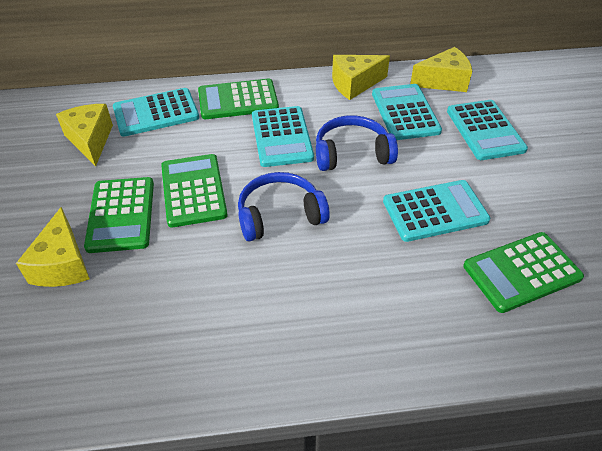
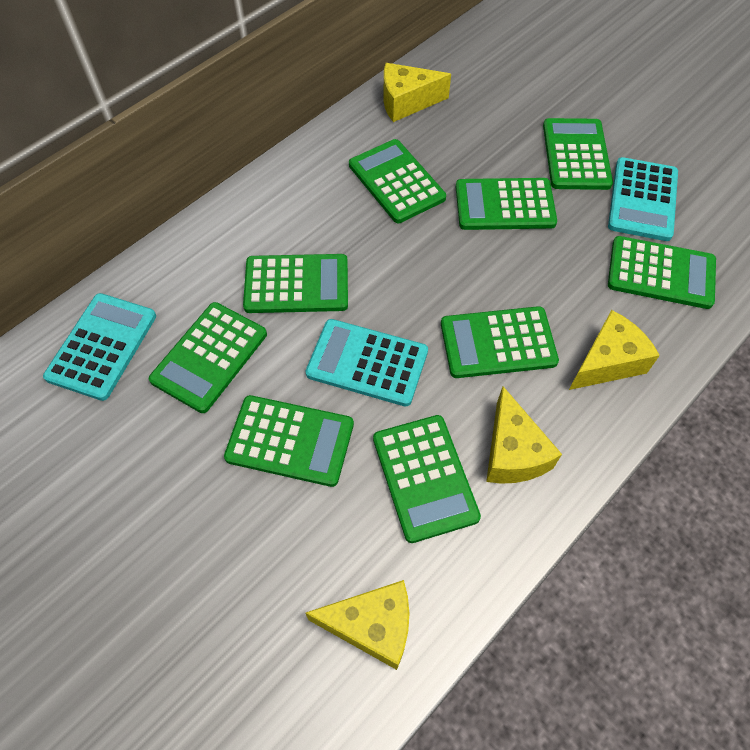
blue headphones: [238,172,330,241] [316,115,398,171] = 2 -> none = 0
green calculator: [84,177,154,253] [161,154,228,227] [198,79,279,119] [463,232,584,313] = 4 -> [149,302,267,413] [224,395,354,487] [243,254,348,313] [349,139,446,223] [373,415,481,543] [441,306,559,378] [456,178,557,230] [543,118,613,190] [608,236,716,309] = 9
turquoise calculator: [113,88,199,137] [252,106,314,167] [372,84,442,140] [383,180,490,242] [447,100,528,160] = 5 -> [43,293,156,401] [305,319,428,406] [608,157,678,241] = 3

